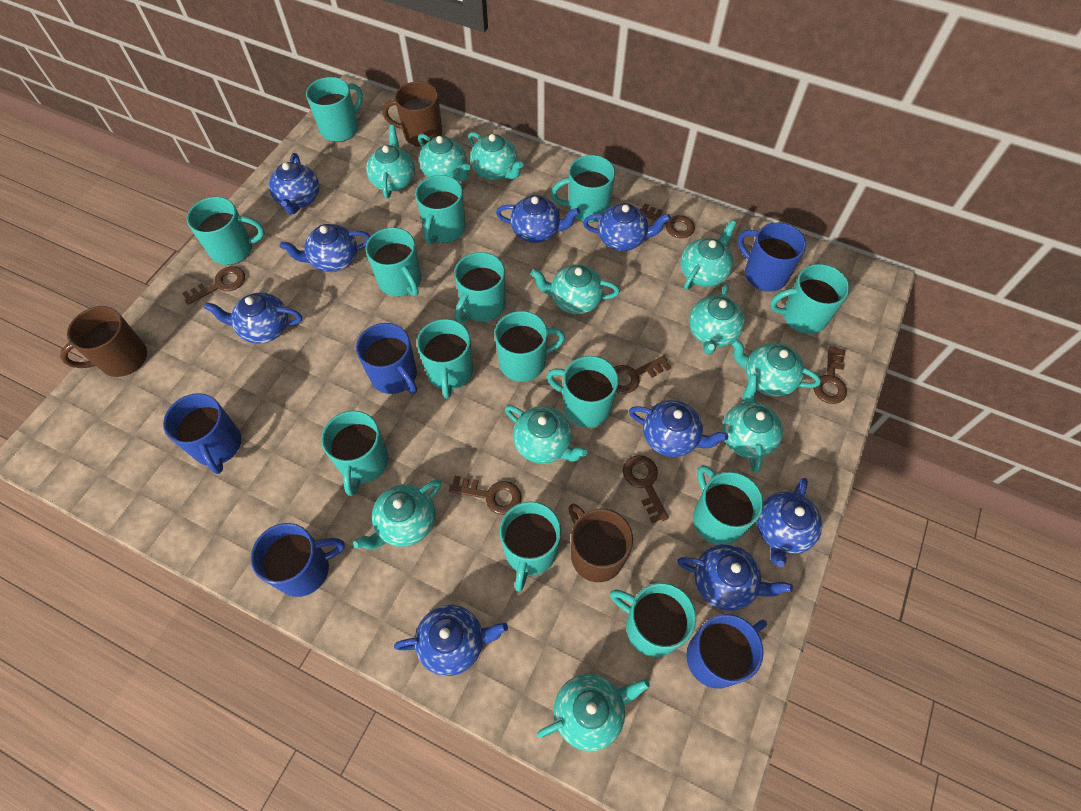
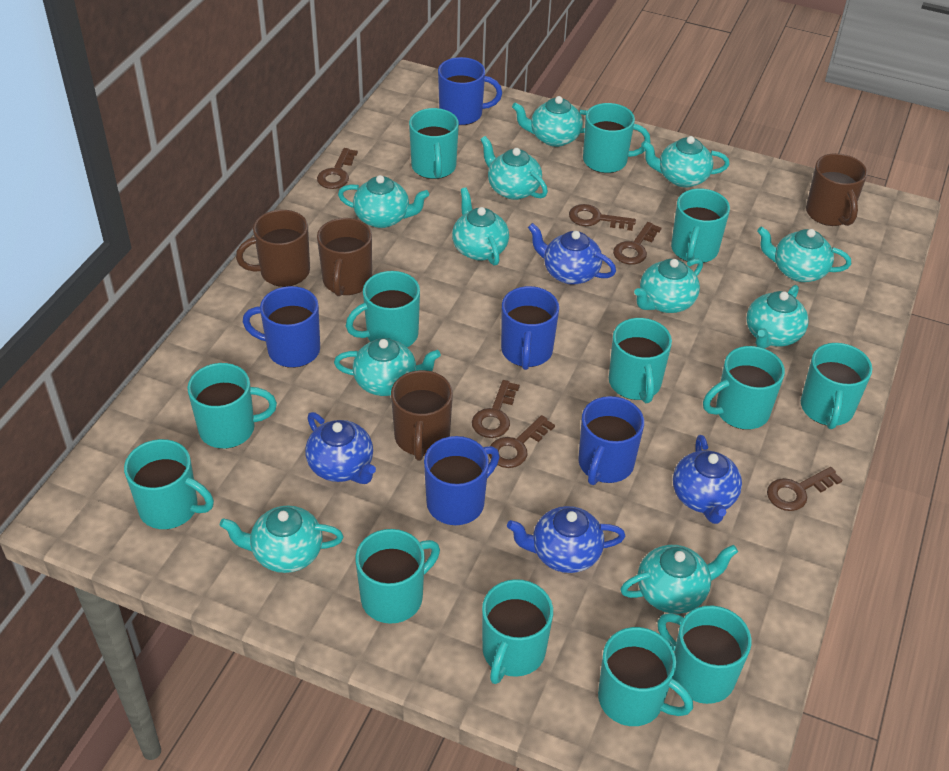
blue teapot: [204,293,302,344] [269,153,319,214] [280,224,371,272] [394,605,508,676] [496,195,580,243] [583,203,670,251] [629,400,728,457] [677,544,793,611] [757,478,822,567] = 9 -> [305,412,376,484] [507,506,625,573] [528,223,616,285] [673,435,742,524] = 4
brown mug: [60,306,147,377] [383,81,442,147] [568,503,633,582] = 3 -> [236,210,310,287] [317,218,372,296] [391,370,453,461] [806,153,867,226] = 4
turquoise mug: [187,197,264,265] [306,77,363,142] [321,411,389,496] [365,227,421,296] [415,175,466,245] [417,319,473,399] [454,252,506,323] [494,311,565,382] [500,501,561,592] [547,356,618,428] [551,155,615,222] [610,583,696,657] [693,465,763,545] [770,264,850,334] = 14 -> [124,439,214,529] [187,363,277,449] [346,271,420,347] [355,529,440,624] [409,108,459,179] [482,579,553,684] [583,103,650,173] [598,627,693,726] [609,318,672,403] [658,606,751,704] [671,189,730,263] [703,346,785,430] [801,343,872,429] = 13

